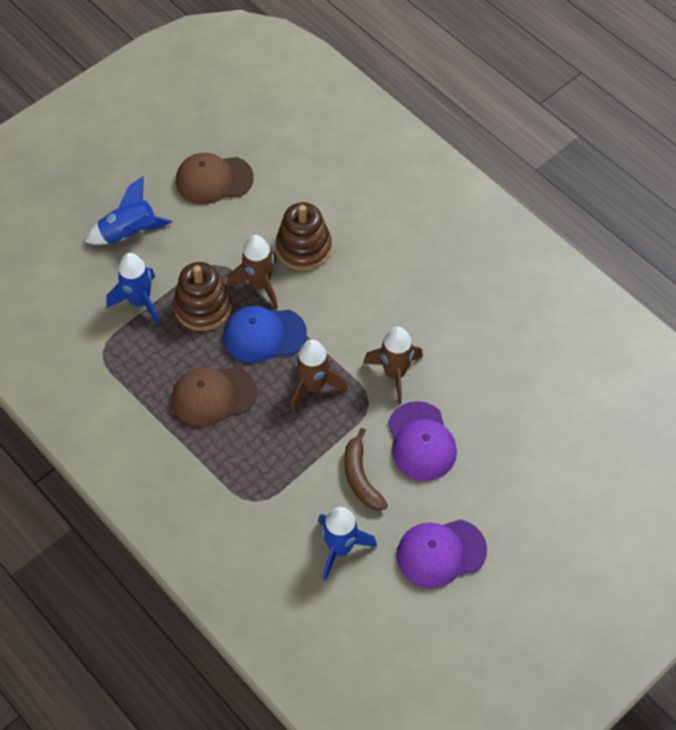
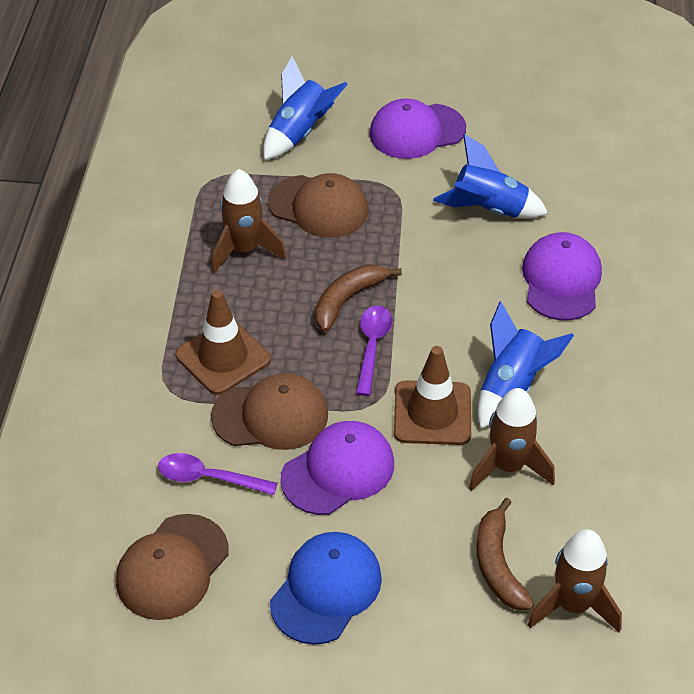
brown banana: [344,428,388,510] = 1 -> [315,265,402,332] [477,498,534,610] = 2
brown cap: [172,366,257,427] [176,153,254,204] = 2 -> [116,514,229,620] [211,373,328,450] [268,173,368,238] = 3
brown stacking toy: [173,262,232,331] [276,202,332,270] = 2 -> none = 0
brown traffic cone: none = 0 -> [176,290,271,395] [394,346,471,445] = 2
purple cap: [388,401,457,481] [396,519,487,588] = 2 -> [280,421,394,515] [369,99,466,159] [522,232,602,320] = 3
purple spoon: none = 0 -> [158,453,278,495] [356,306,392,396] = 2

